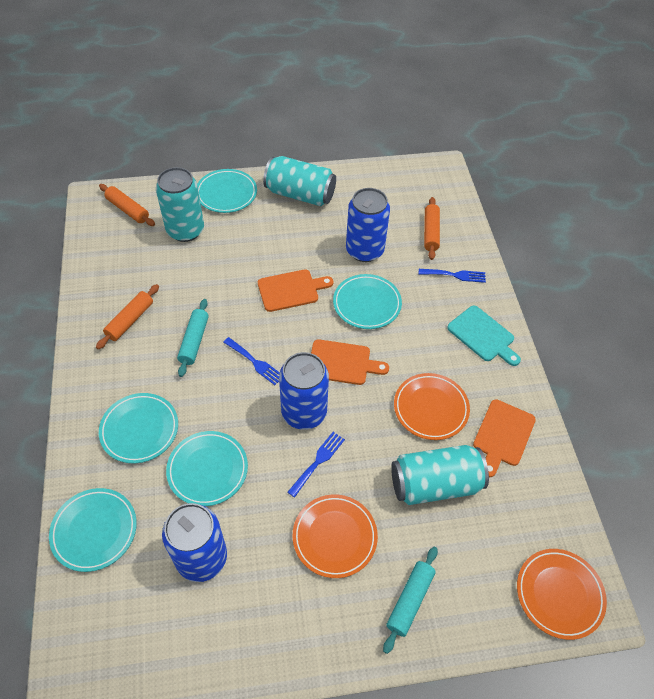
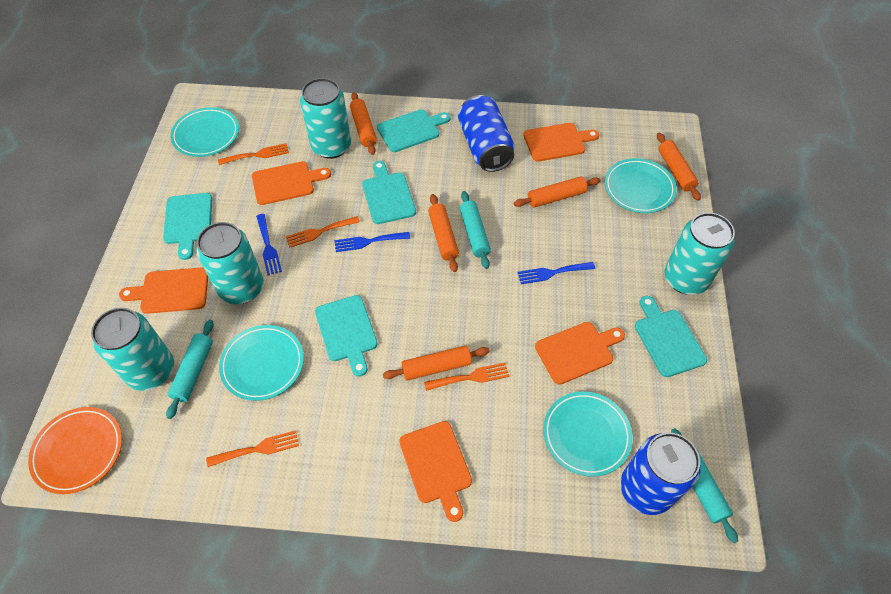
blue can: [162,503,227,582] [279,352,329,430] [346,188,390,262] = 3 -> [458,95,514,172] [620,433,701,515] = 2
orange cutting board: [258,269,334,312] [311,339,389,385] [473,399,536,478] = 3 -> [119,267,208,314] [252,161,331,205] [399,421,472,522] [523,123,599,162] [535,322,625,385] = 5
orange fork: none = 0 -> [206,430,299,467] [218,143,289,165] [286,216,360,248] [424,363,509,391] = 4
orange plate: [293,494,378,578] [394,373,470,440] [517,549,607,640] = 3 -> [28,407,122,494] = 1
orange rolling pin: [96,284,159,349] [99,184,155,226] [424,197,440,260] = 3 -> [350,92,377,155] [383,346,490,381] [428,194,459,272] [514,177,600,208] [657,132,701,201] = 5
turquoise can: [156,167,204,242] [263,156,336,206] [391,445,489,505] = 3 -> [91,308,174,391] [196,222,264,304] [300,78,351,159] [664,212,735,295] = 4
turquoise cutting board: [447,306,521,366] = 1 -> [163,193,212,260] [315,295,378,377] [362,161,416,224] [377,109,451,152] [635,296,707,377] = 5
turquoise plate: [49,488,137,572] [99,393,178,463] [166,431,248,506] [197,169,257,213] [333,274,402,329] = 5 -> [170,107,239,157] [219,325,304,401] [543,392,633,477] [605,158,677,213] = 4
turquoise rolling pin: [177,299,209,377] [383,547,438,654] = 2 -> [166,320,214,419] [460,191,491,269] [671,428,738,543] = 3

